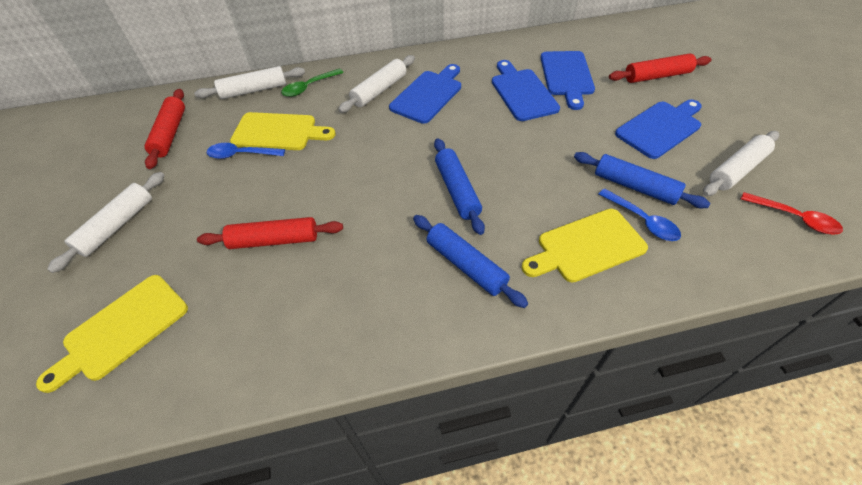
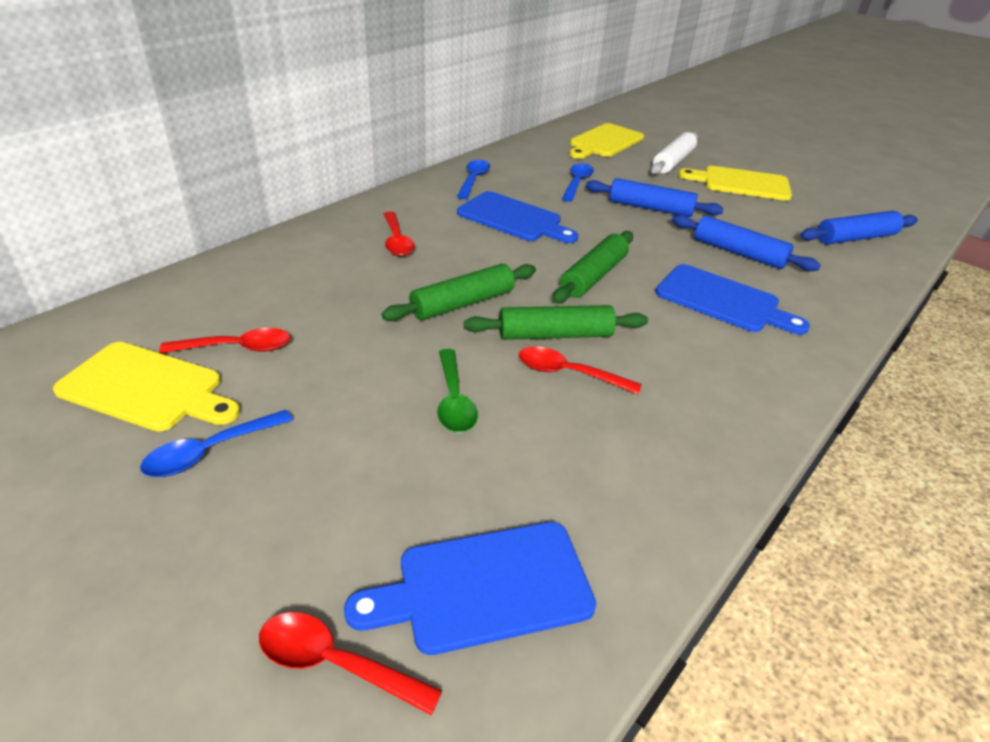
blue cutting board: [389,64,461,124] [492,60,560,121] [541,51,595,110] [615,99,702,159] = 4 -> [344,522,596,655] [457,191,578,243] [656,264,810,335] = 3
blue spoon: [207,143,285,159] [599,188,681,241] = 2 -> [140,410,293,477] [457,160,490,199] [562,163,594,202] = 3
green rolling pin: none = 0 -> [382,264,536,321] [464,305,648,340] [552,231,633,303] = 3
red rolling pin: [144,89,185,169] [197,217,343,249] [609,54,712,83] = 3 -> none = 0
red spoon: [741,192,843,234] = 1 -> [159,328,291,353] [259,612,443,716] [384,212,415,256] [519,346,642,394] = 4
white rolling pin: [47,172,165,273] [194,66,305,99] [338,55,415,113] [703,131,779,196] = 4 -> [651,132,698,174] = 1

